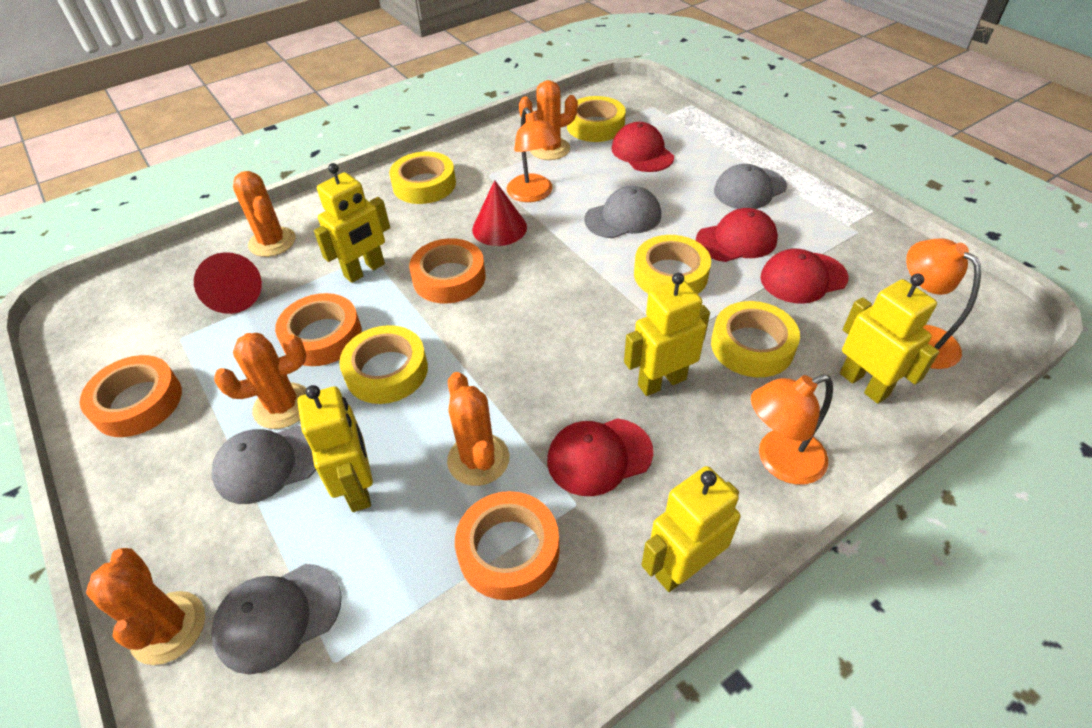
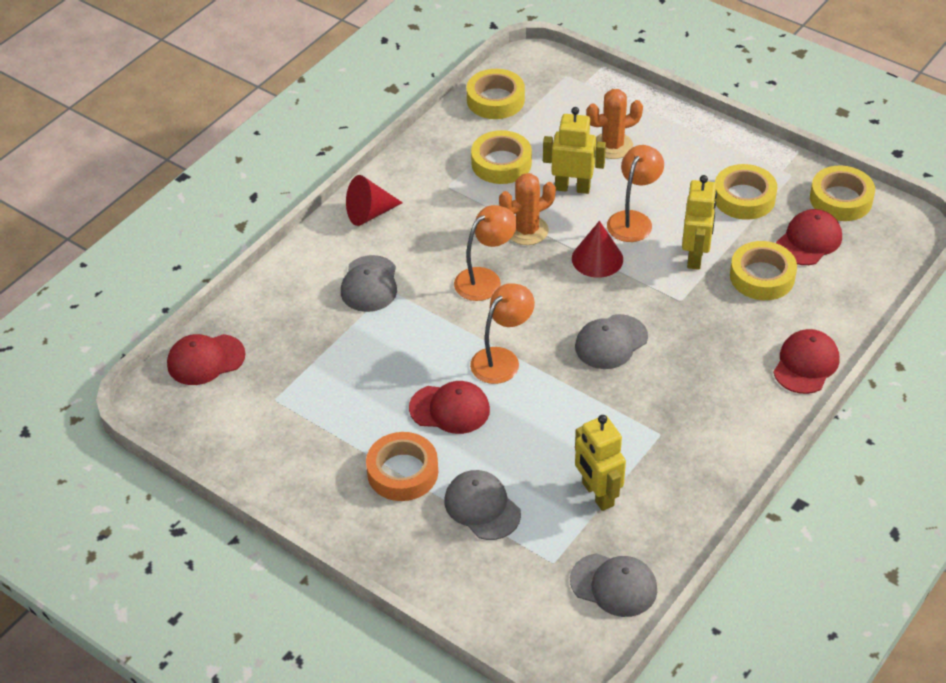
orange cactus: [86,548,205,665] [214,333,307,429] [233,171,295,257] [447,372,509,486] [519,80,578,160] = 5 -> [499,173,556,245] [586,89,643,159] = 2
orange tape: [80,355,182,437] [275,293,362,366] [409,238,486,303] [455,491,559,600] = 4 -> [366,432,438,501] = 1
yellow robot: [297,385,373,512] [314,163,390,283] [624,273,710,396] [641,466,741,592] [840,274,939,404] = 5 -> [543,107,606,194] [575,415,626,511] [682,175,717,270] = 3

